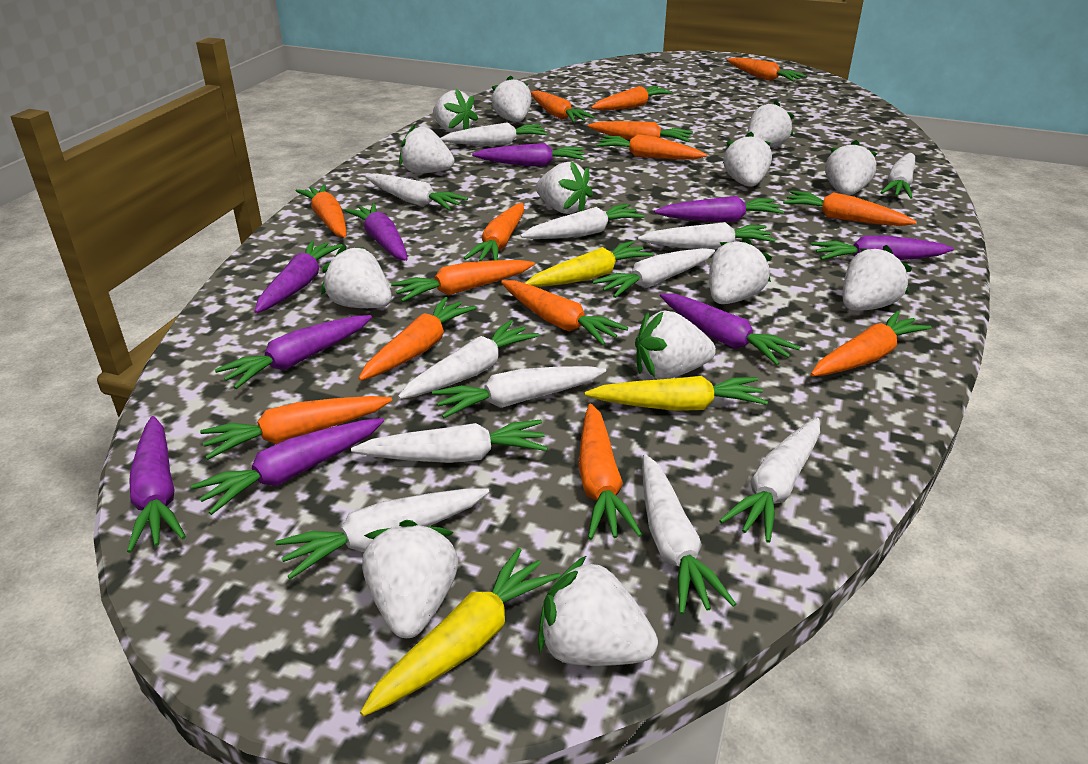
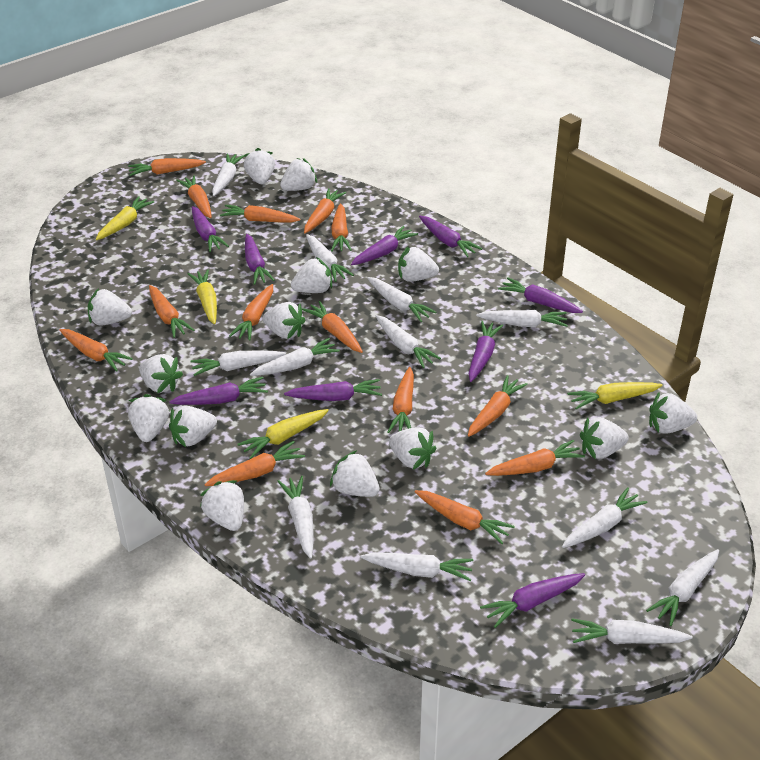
white strawberry: [321,245,392,308] [362,520,458,638] [399,124,454,173] [433,89,478,133] [491,75,532,122] [536,161,593,214] [538,555,658,666] [635,310,716,380] [709,237,772,304] [723,132,772,187] [748,100,794,148] [825,140,878,195] [843,245,912,311] = 13 -> [88,288,132,326] [128,394,169,442] [139,354,183,393] [169,406,217,447] [200,480,244,531] [244,148,275,184] [263,302,305,339] [280,158,317,191] [291,257,332,293] [330,450,380,497] [389,427,436,469] [398,246,439,282] [580,417,629,459] [649,392,697,433] = 14
yellow carrot: [360,548,560,716] [525,241,653,287] [585,376,768,411] = 3 -> [96,196,154,240] [188,269,217,324] [238,409,329,459] [567,382,663,409] = 4

